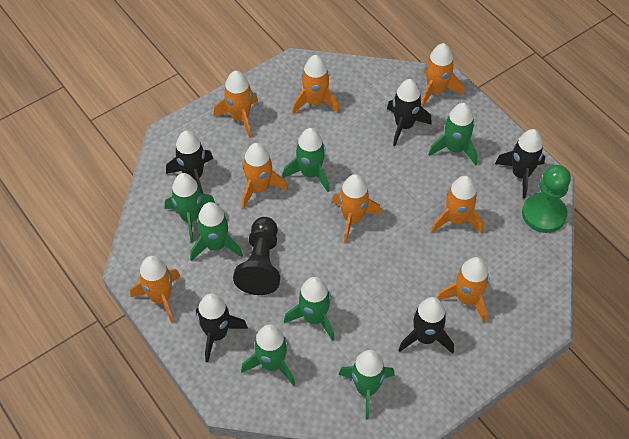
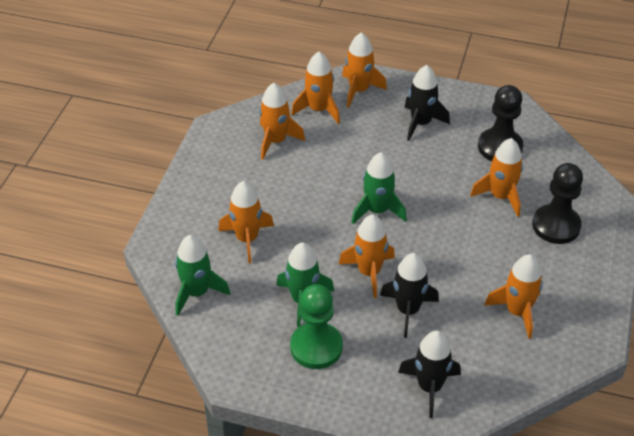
black pawn: [233,217,280,295] = 1 -> [478,85,523,161] [532,163,583,244] = 2
black rocket: [166,131,213,193] [196,294,248,362] [387,79,432,146] [398,297,454,354] [495,129,545,198] = 5 -> [380,253,439,338] [398,331,461,418] [405,65,450,141] = 3
green rocket: [165,173,216,242] [190,202,243,261] [241,325,295,386] [282,128,329,192] [284,277,335,341] [338,350,395,419] [428,103,478,165] = 7 -> [175,235,230,316] [276,243,334,327] [351,152,407,224] = 3
orange rocket: [130,256,180,323] [213,71,258,138] [242,143,288,208] [292,55,340,114] [332,174,381,243] [421,43,463,108] [431,176,484,234] [437,257,489,323] = 8 -> [218,181,274,264] [259,83,305,160] [291,52,340,124] [339,214,395,298] [342,32,387,108] [470,138,523,217] [484,254,543,339] = 7

